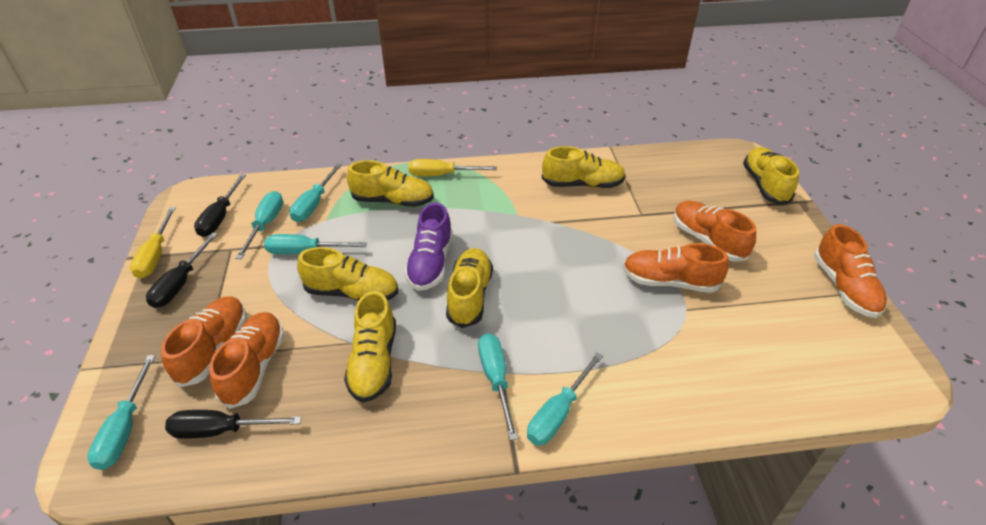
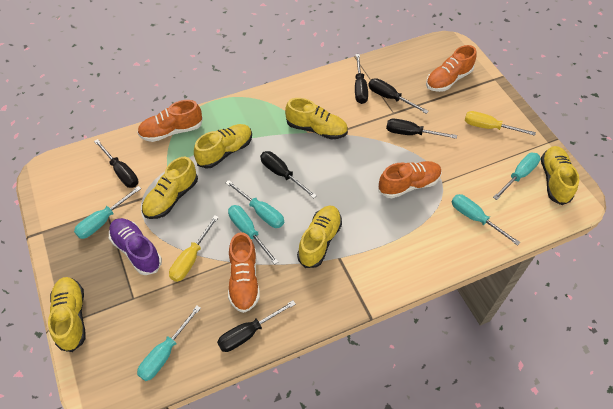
black screwdriver: [146,232,218,308] [165,410,302,439] [194,174,246,237] = 3 -> [94,139,138,188] [217,300,296,352] [260,151,317,198] [355,54,368,104] [368,78,429,114] [386,119,457,139] = 6
orange shoe: [161,297,247,387] [209,312,284,409] [623,243,729,293] [674,201,756,262] [814,224,887,318] = 5 -> [137,100,203,142] [228,232,260,313] [378,161,442,198] [426,45,477,92] = 4

